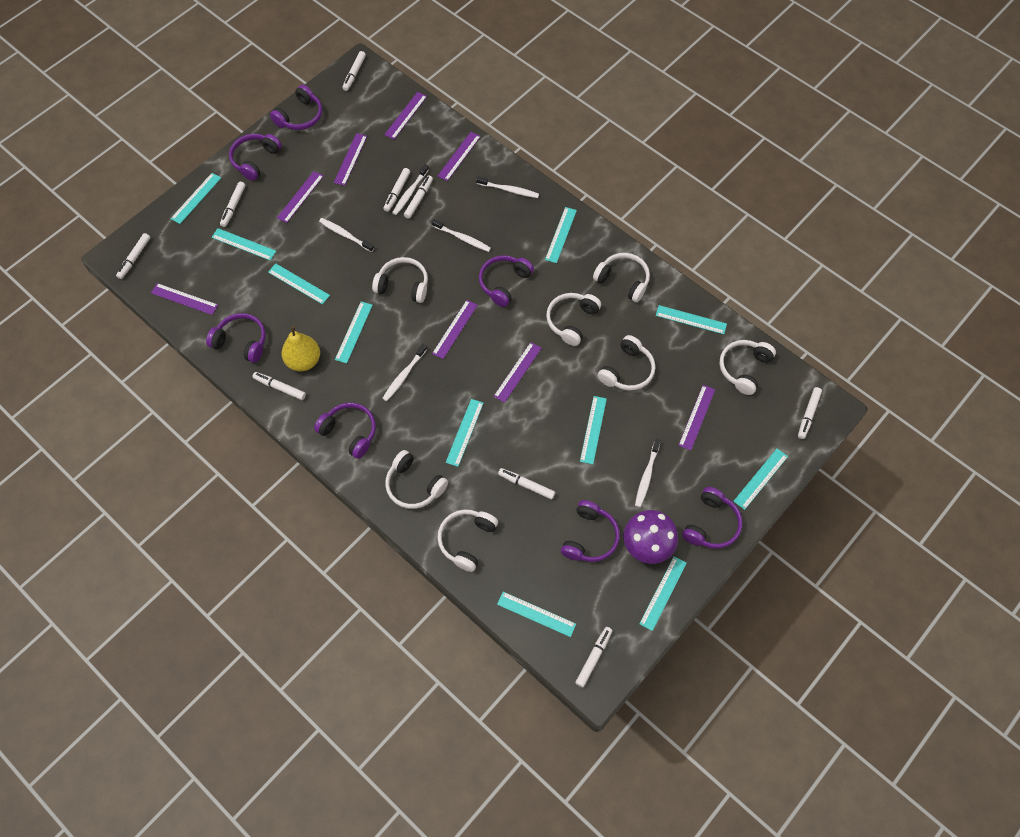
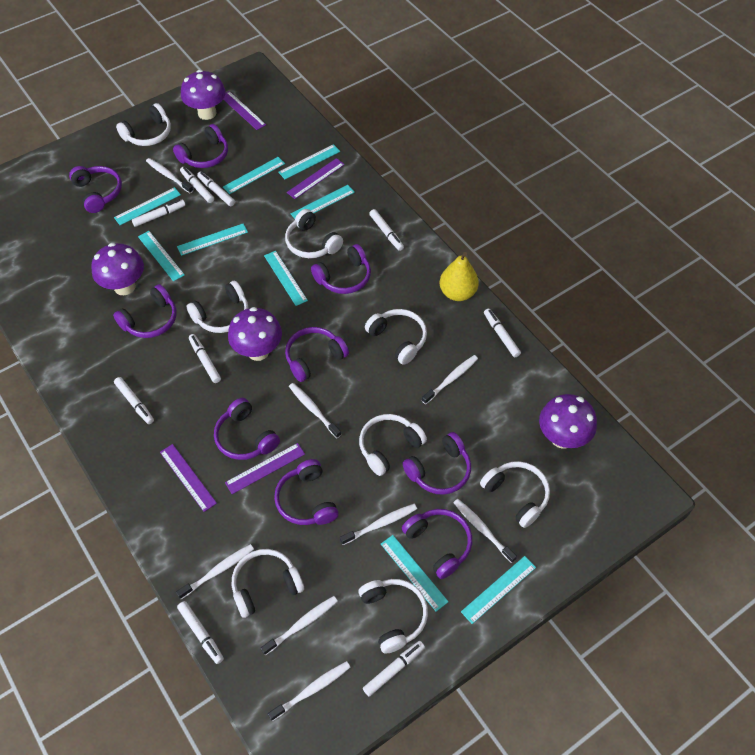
purple headphones: [206,313,266,363] [229,134,282,181] [270,85,322,130] [314,403,376,459] [479,255,534,307] [561,500,620,562] [682,487,742,549] = 7 -> [69,166,122,213] [113,284,177,338] [173,124,228,168] [214,398,280,460] [274,459,339,525] [285,327,349,382] [311,244,371,294] [402,432,471,495] [402,509,472,579] = 9
purple mushroom: [623,510,678,564] = 1 -> [91,243,144,295] [181,70,226,120] [228,307,282,361] [539,394,597,449] = 4
purple ruler: [151,283,218,315] [277,171,324,223] [334,133,367,186] [384,92,427,139] [432,300,478,359] [437,132,481,181] [493,342,542,403] [678,385,715,451] = 8 -> [160,444,217,512] [223,91,266,130] [225,443,305,494] [287,158,345,199] = 4
turquoise ruler: [170,173,221,224] [212,228,276,260] [268,263,330,304] [335,301,373,363] [446,399,484,467] [497,592,576,637] [545,207,577,263] [580,396,607,464] [639,556,687,631] [656,305,727,334] [733,448,788,510] = 11 -> [114,187,181,225] [138,231,185,281] [177,223,248,256] [223,157,285,194] [264,251,308,306] [278,144,340,179] [291,185,355,219] [381,535,449,612] [461,556,536,624] = 9
white headphones: [372,257,428,303] [385,450,448,509] [437,510,498,572] [546,293,601,346] [593,253,650,302] [598,335,655,391] [719,340,776,395] = 7 -> [116,103,171,146] [186,281,249,333] [232,549,304,618] [285,209,343,258] [358,579,428,653] [359,414,427,476] [365,309,427,365] [480,461,550,528] = 8
white toothbrush: [319,218,374,252] [382,344,427,401] [392,164,429,215] [431,219,491,252] [476,176,539,198] [635,439,661,507] = 6 -> [146,158,193,193] [176,544,254,599] [260,596,338,655] [268,661,350,721] [289,383,341,438] [340,504,417,545] [422,355,478,404] [453,499,517,563] = 8

